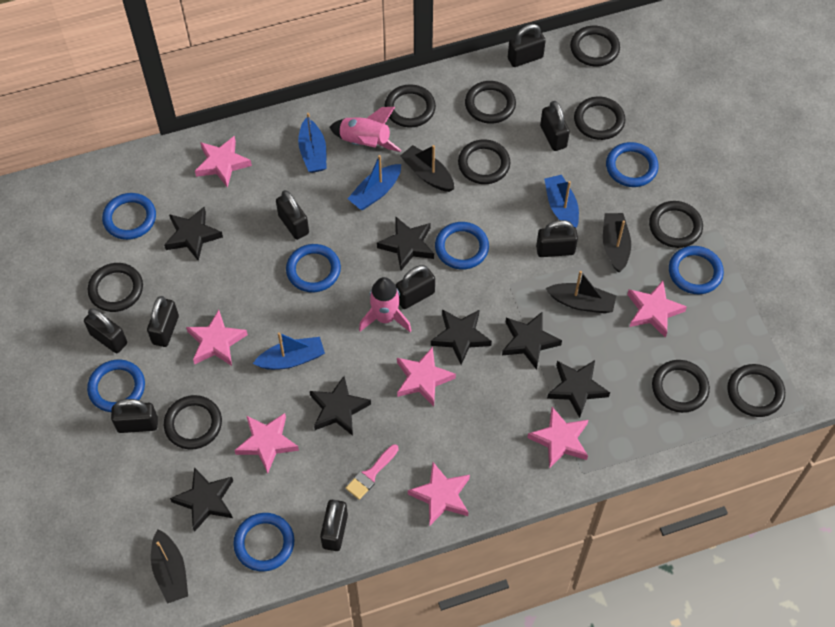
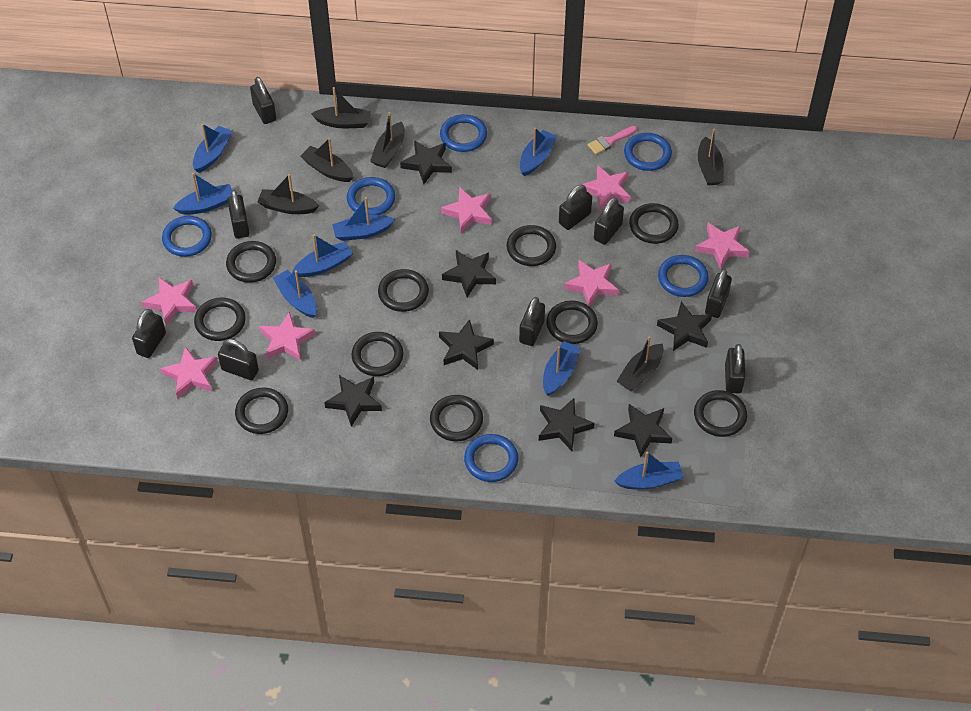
black boat: [151,529,188,604] [400,145,454,192] [546,271,616,313] [603,213,631,272] = 4 -> [258,174,319,214] [301,138,354,182] [311,87,371,128] [370,112,404,168] [616,336,664,391] [698,129,723,185] = 6
blue boat: [253,332,325,370] [298,113,326,173] [348,155,401,210] [544,175,579,228] = 4 -> [173,173,232,215] [193,124,233,173] [273,270,317,318] [292,234,353,277] [332,197,395,241] [520,128,557,176] [543,341,580,396] [614,452,684,490] = 8
blue ring: [87,359,145,412] [102,193,156,240] [233,513,294,571] [286,244,341,292] [435,222,489,270] [606,142,659,187] [669,246,724,294] = 7 -> [162,216,212,257] [347,177,395,215] [440,114,487,152] [464,434,518,482] [624,133,672,171] [658,255,709,297] = 6
pink rocket: [330,107,402,152] [359,277,411,332] = 2 -> none = 0

